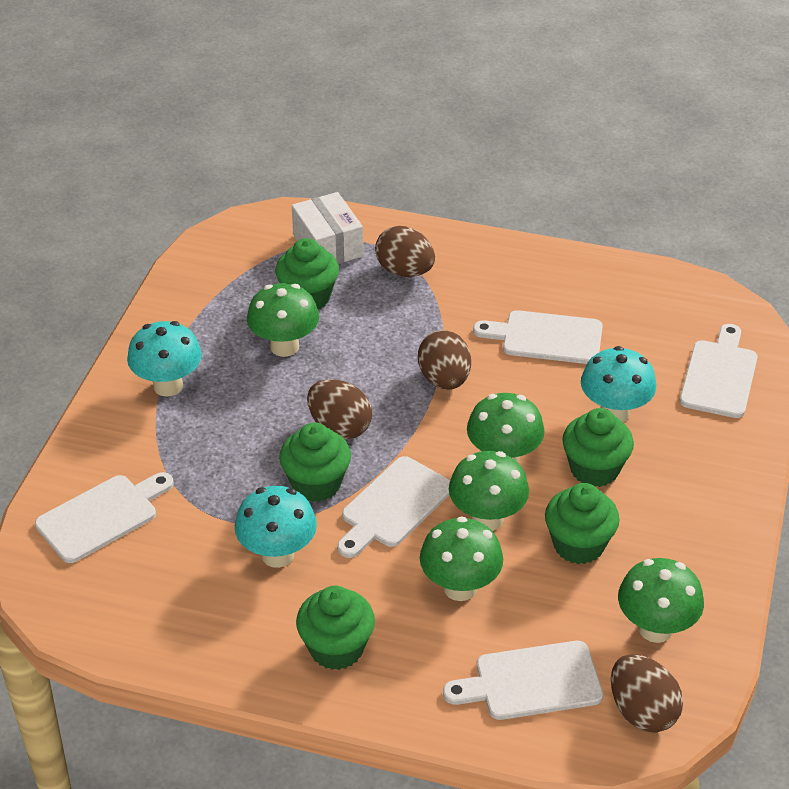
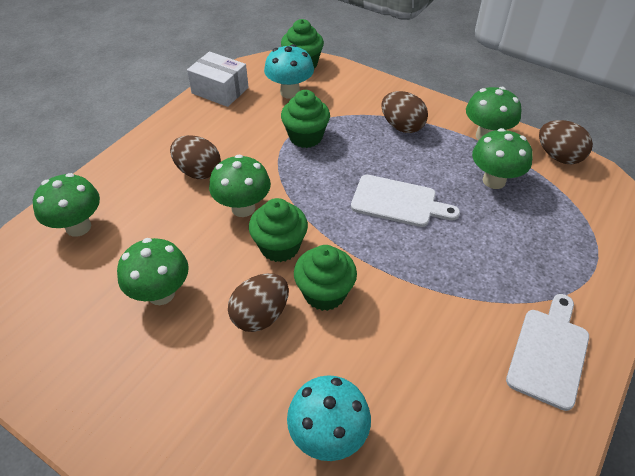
green cupcake: [275,238,339,309] [279,423,351,502] [296,586,375,670] [545,483,620,564] [562,408,634,487] = 5 -> [249,198,308,262] [281,19,324,69] [281,90,330,148] [294,245,357,311] = 4
turquoise mushroom: [127,321,202,396] [235,486,317,568] [581,346,656,423] = 3 -> [264,44,314,99] [287,375,371,461] = 2
white cutting board: [35,472,174,563] [337,456,450,558] [443,641,603,720] [473,310,603,364] [679,324,757,418] = 5 -> [351,175,460,227] [506,294,589,411] = 2

